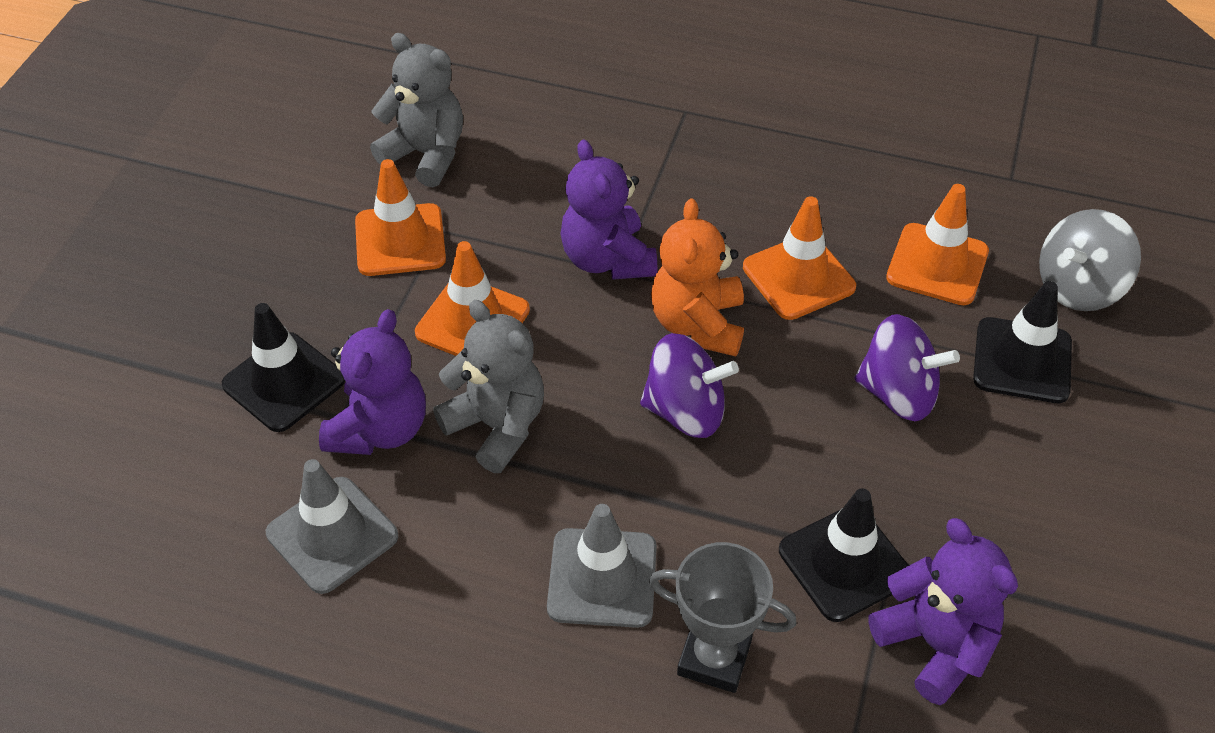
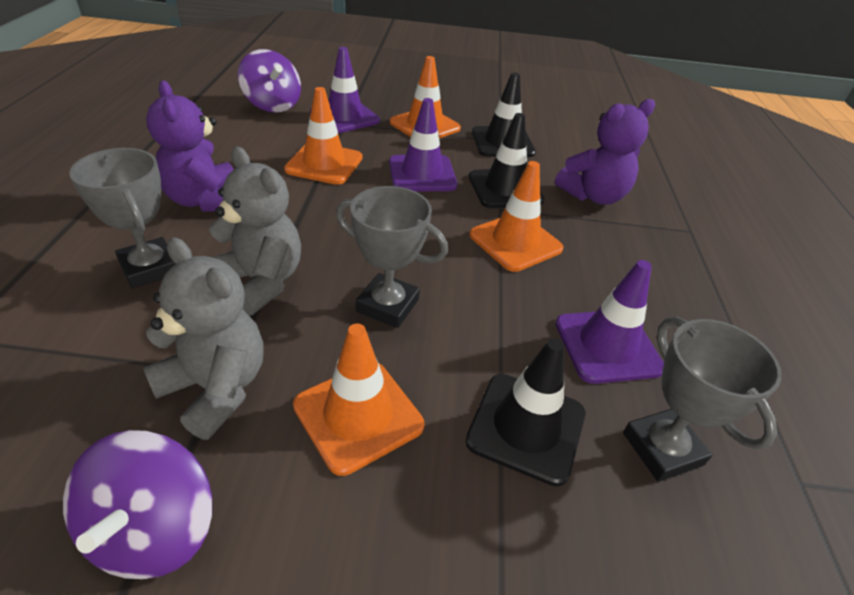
grey spinning top: [1039,209,1141,311] = 1 -> none = 0
grey traffic cone: [266,459,398,594] [547,504,657,628] = 2 -> none = 0
grey trophy: [649,542,797,693] = 1 -> [69,148,176,288] [336,186,448,328] [623,317,782,482] = 3
orange teddy bear: [651,198,744,356] = 1 -> none = 0
purple teddy bear: [319,309,426,455] [561,139,657,280] [868,518,1018,705] = 3 -> [146,81,234,212] [555,99,655,205] = 2
purple traffic cone: none = 0 -> [310,47,380,133] [389,98,457,191] [555,260,664,384] = 3

